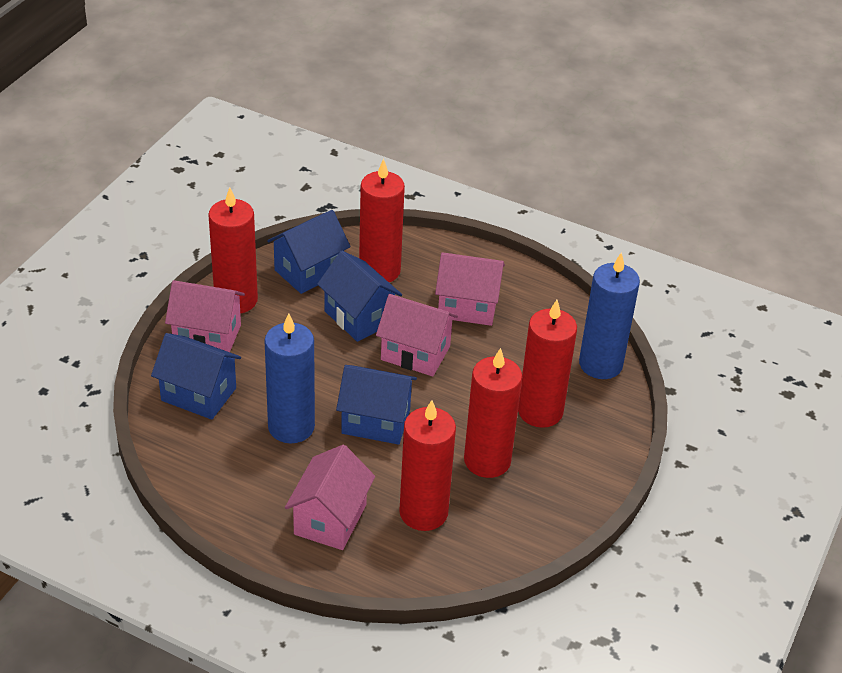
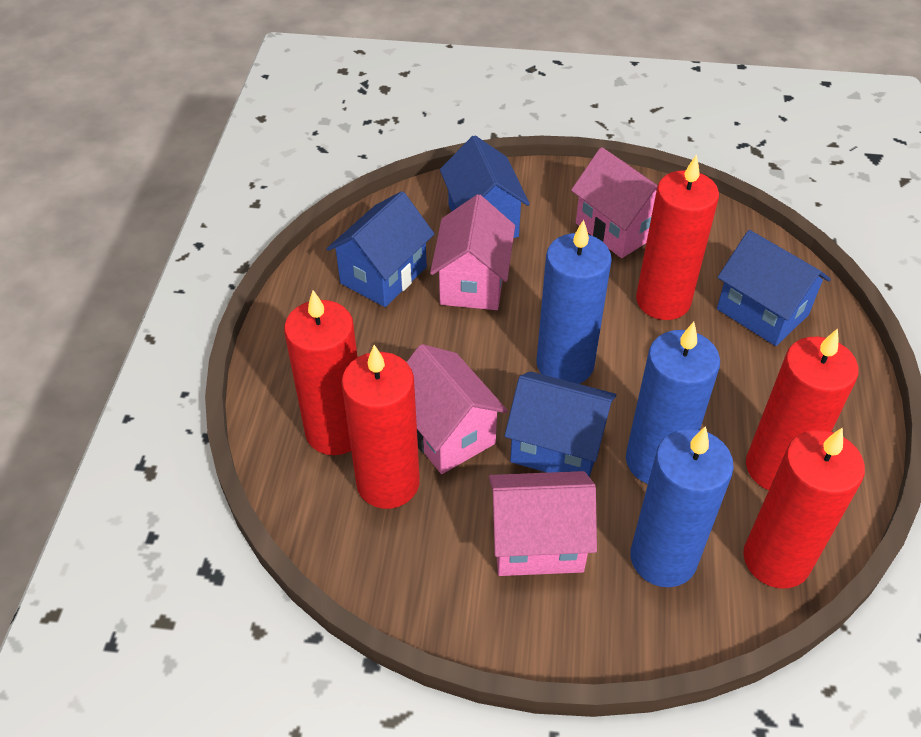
blue candle: [264,313,315,443] [579,252,640,379] = 2 -> [537,220,612,384] [626,322,720,484] [630,426,734,587] = 3

